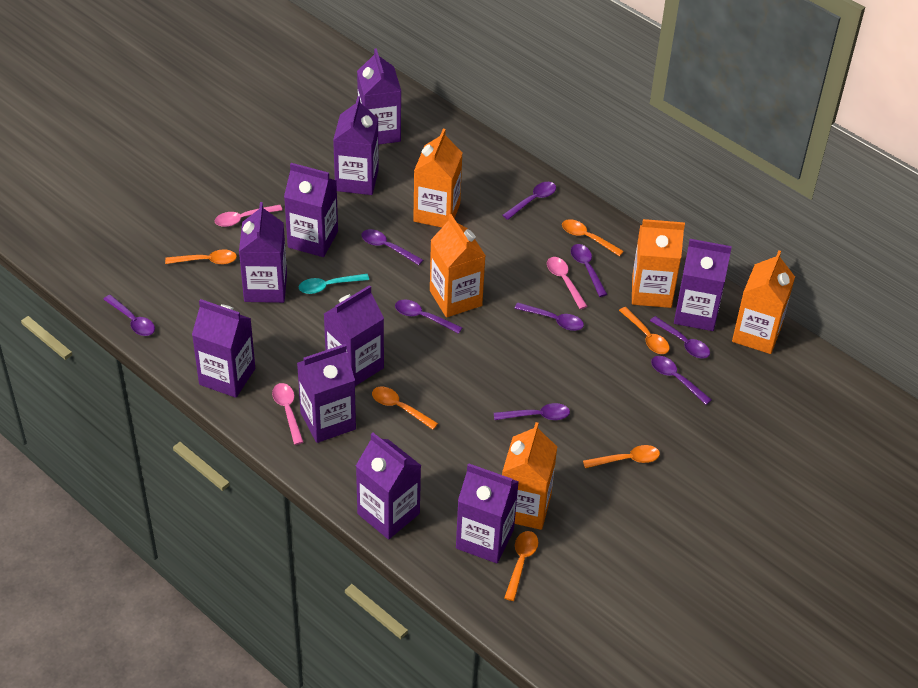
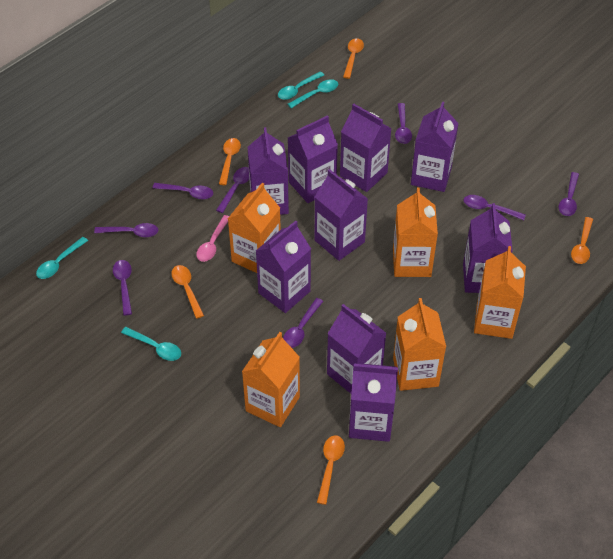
orange spoon: [165,249,237,265] [372,387,438,430] [504,531,538,601] [562,219,624,256] [583,445,660,468] [619,307,669,354] = 6 -> [171,265,204,319] [219,138,241,185] [317,436,345,505] [343,38,364,79] [571,217,593,264] = 5
pink spoon: [215,205,282,227] [272,383,303,445] [547,257,587,309] = 3 -> [196,215,229,262] = 1
purple carton: [192,299,255,398] [239,202,287,303] [284,163,338,257] [297,344,356,443] [324,285,384,386] [333,96,379,195] [356,433,422,539] [357,48,401,145] [456,463,519,563] [674,239,732,331] = 10 -> [248,127,289,215] [256,221,311,313] [288,116,338,203] [314,169,368,261] [327,304,386,394] [340,104,392,192] [349,363,398,442] [411,102,459,192] [463,203,513,293] = 9
purple spoon: [103,295,155,336] [361,229,423,265] [395,300,462,334] [494,403,570,420] [502,182,556,220] [514,303,584,331] [571,244,608,297] [650,316,710,359] [651,356,712,405] = 9 -> [94,223,158,237] [113,260,132,316] [153,183,213,200] [216,167,249,213] [283,298,323,348] [395,103,412,144] [464,195,526,220] [558,172,579,216] = 8
turquoise spoon: [299,274,369,294] = 1 -> [36,237,88,279] [121,327,181,361] [278,72,324,100] [287,79,338,108] = 4

